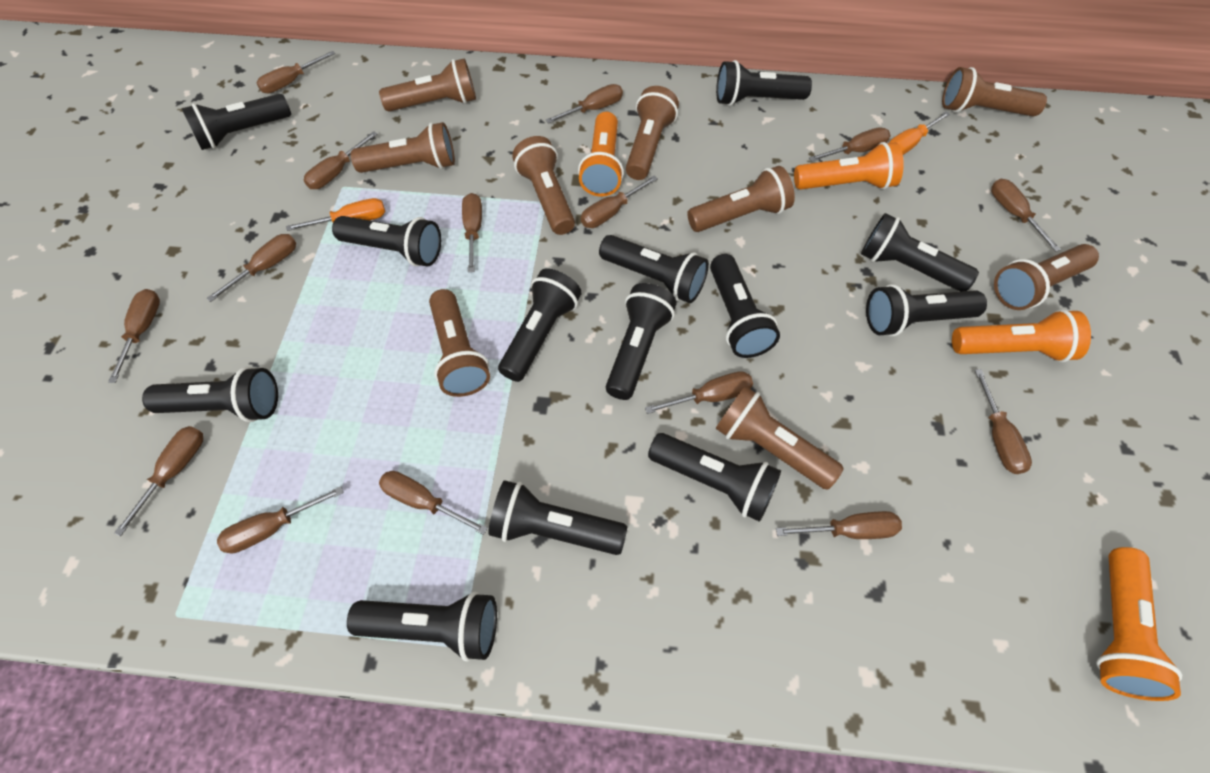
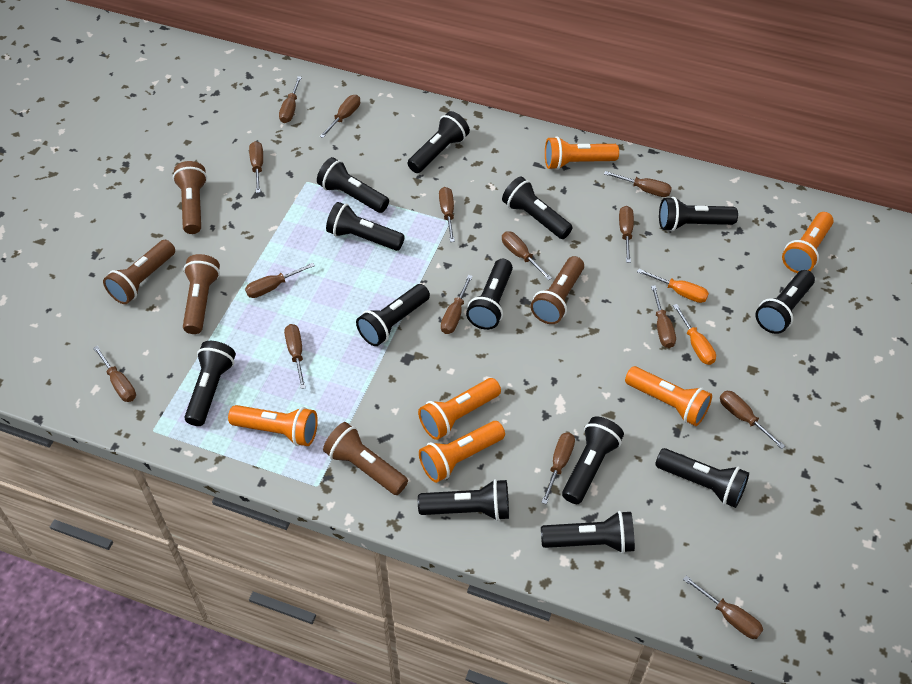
brown flashlight: [351,122,455,173] [379,58,476,112] [429,289,490,397] [512,136,575,235] [626,86,679,180] [687,166,795,232] [715,386,844,490] [942,67,1047,117] [994,244,1099,310] = 9 -> [103,240,175,304] [173,161,207,234] [183,254,220,334] [323,422,408,495] [531,256,584,324] = 5
orange flashlight: [578,112,624,197] [794,142,904,190] [952,309,1091,362] [1096,547,1182,701] = 4 -> [228,405,318,446] [418,378,501,440] [419,421,505,483] [545,136,619,170] [625,366,712,426] [782,212,834,273] = 6

